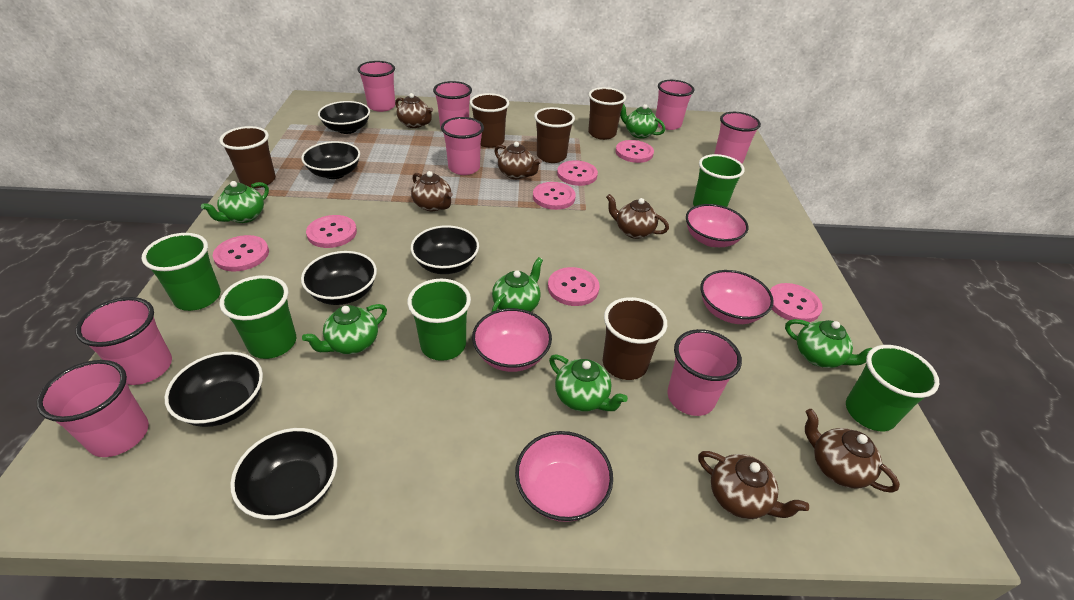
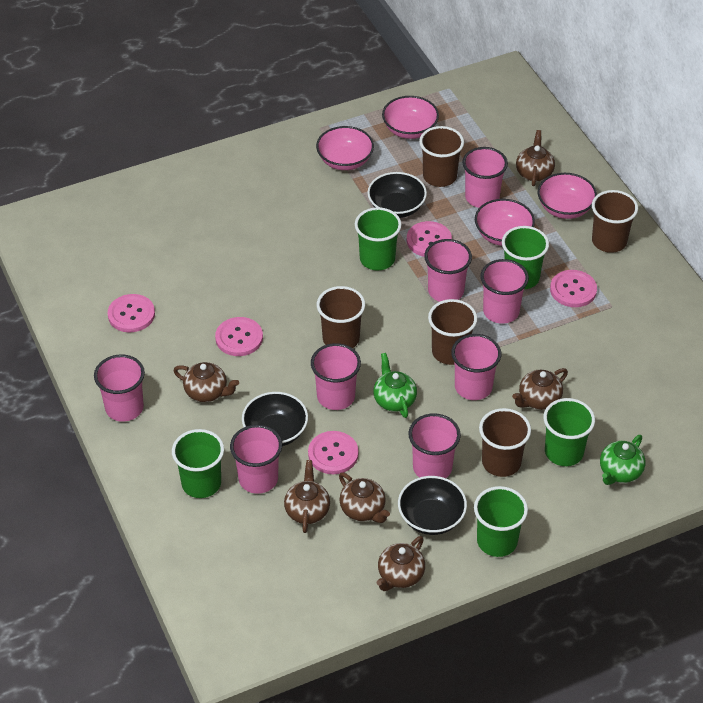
black bowl: [164,352,263,427] [230,428,337,520] [301,141,360,179] [301,251,377,305] [318,101,370,134] [411,225,479,274] = 6 -> [242,392,308,446] [367,172,427,218] [398,476,467,535] = 3
green teapot: [201,181,269,223] [302,304,387,354] [492,257,543,312] [549,354,628,412] [620,104,665,139] [785,319,872,368] = 6 -> [373,353,417,418] [600,435,646,485] = 2
pink button: [213,235,269,271] [306,215,357,248] [533,182,576,210] [548,267,600,306] [557,160,598,186] [616,140,654,163] [770,283,823,322] = 7 -> [108,294,155,332] [215,317,263,356] [308,431,358,474] [407,221,452,257] [550,270,597,307] = 5

